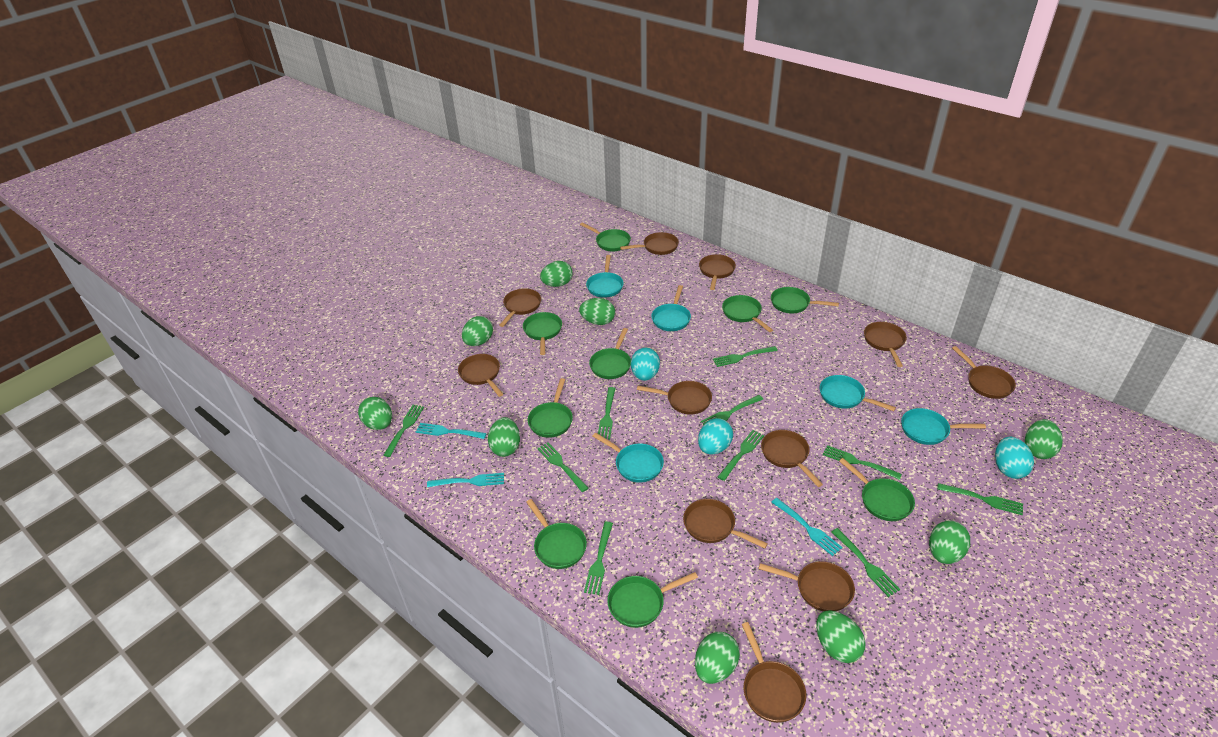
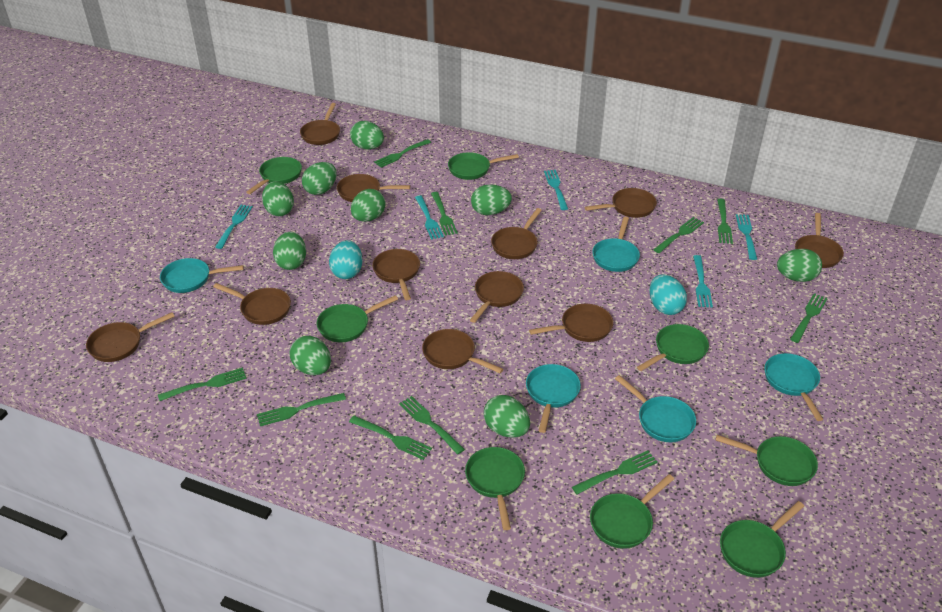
green pan: [523,312,562,355] [526,499,587,569] [528,378,573,438] [580,222,631,251] [589,328,631,379] [607,572,698,628] [722,295,773,332] [771,287,839,313] [839,458,915,521] = 9 -> [247,157,302,194] [317,295,398,342] [448,152,519,180] [465,447,525,530] [590,474,674,549] [637,324,709,371] [715,435,818,486] [720,501,804,578] = 8
turquoise egg: [631,348,660,381] [698,418,733,455] [995,437,1034,479] = 3 -> [329,240,363,279] [650,275,687,315] = 2
turquoise fork: [416,423,487,439] [427,473,504,487] [771,498,842,556] = 3 -> [215,205,253,249] [415,195,444,240] [544,170,568,210] [693,255,713,307] [736,214,757,260] = 5

